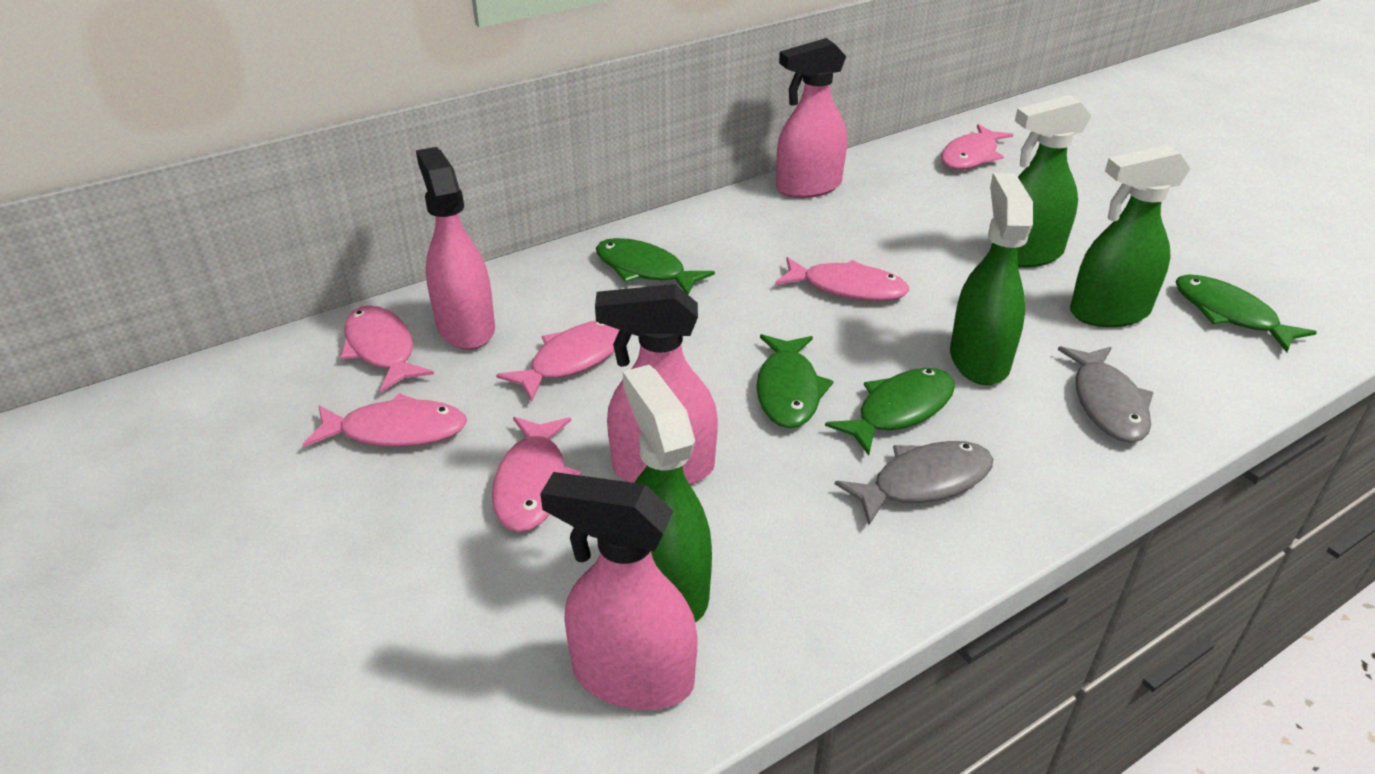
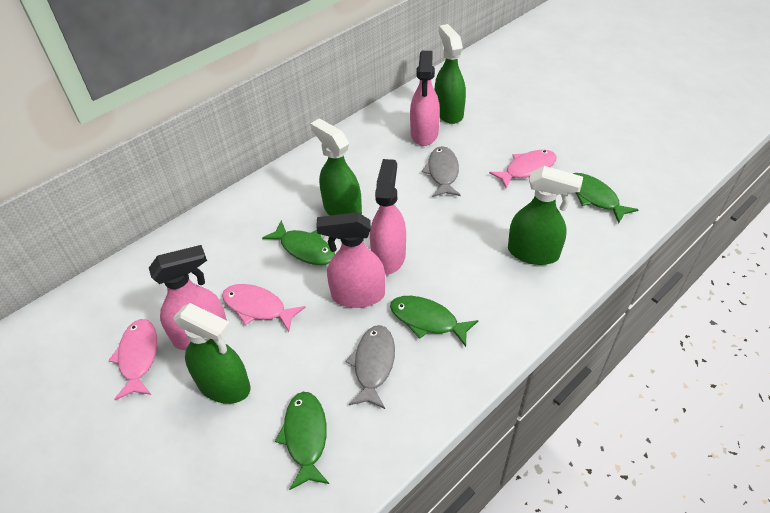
pink fish: [303,393,467,447] [340,305,434,392] [492,417,582,532] [496,321,619,402] [775,257,910,301] [941,124,1013,169] = 6 -> [108,319,157,400] [222,284,306,332] [489,150,557,188] = 3

